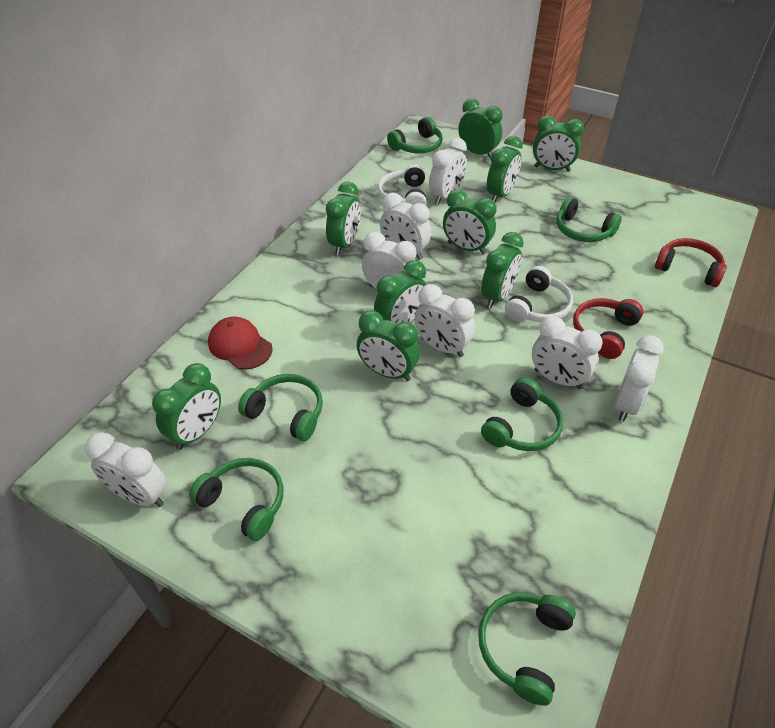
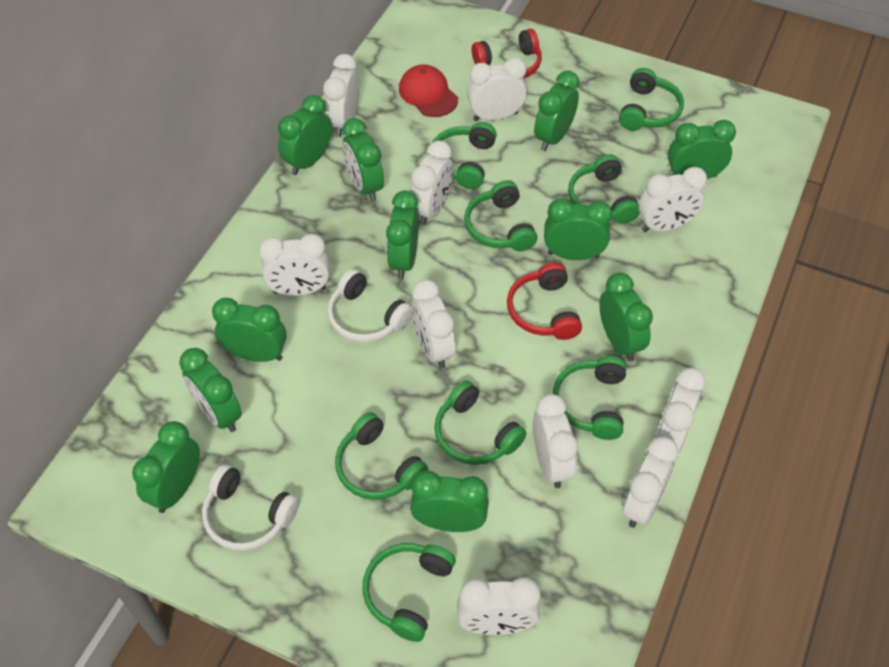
green clock: [152,363,221,450] [326,182,361,255] [357,310,420,381] [374,260,427,324] [443,189,497,254] [458,98,503,159] [481,232,524,308] [487,136,523,202] [533,116,584,172] = 9 -> [132,421,200,513] [179,348,242,432] [212,298,287,362] [278,95,332,175] [342,118,384,202] [386,190,419,279] [410,471,489,532] [534,71,580,151] [544,199,613,260] [599,272,653,361] [668,120,736,179] = 11
green headphones: [189,458,284,541] [238,374,323,441] [387,117,443,153] [478,592,576,706] [481,377,563,451] [556,197,622,242] = 6 -> [335,412,428,500] [362,543,456,642] [433,122,496,189] [434,381,526,465] [464,181,537,251] [553,356,626,440] [568,154,640,224] [619,68,684,131] = 8
white clock: [85,432,167,507] [362,232,417,289] [380,193,431,260] [414,284,475,357] [429,138,467,205] [532,316,603,389] [615,335,664,422] = 7 -> [259,234,330,296] [323,54,360,137] [411,141,453,225] [411,279,456,369] [457,577,541,635] [467,57,527,121] [533,394,578,488] [622,437,678,528] [639,167,707,232] [656,368,706,453] = 10

